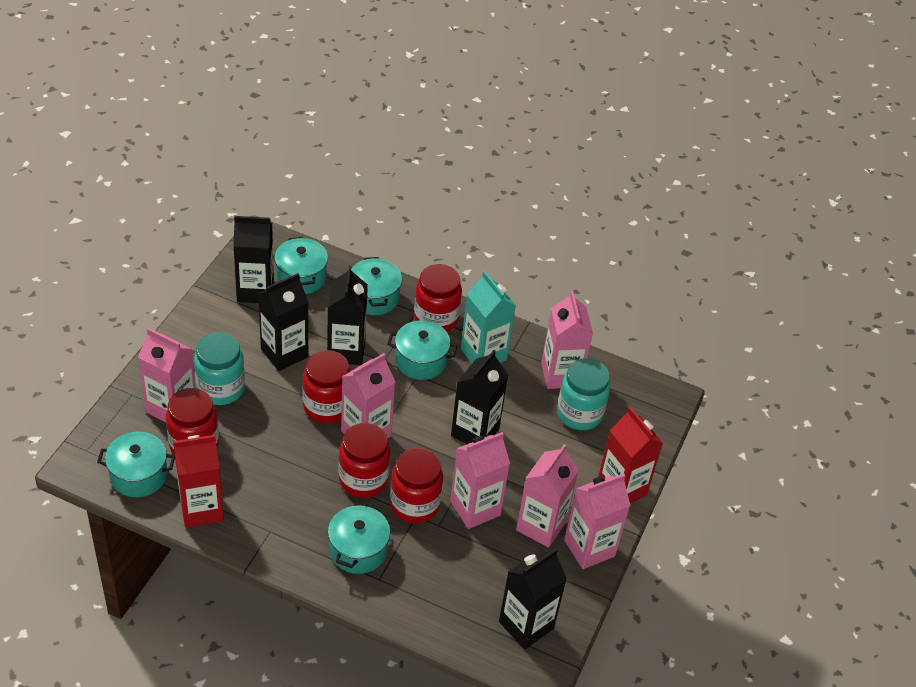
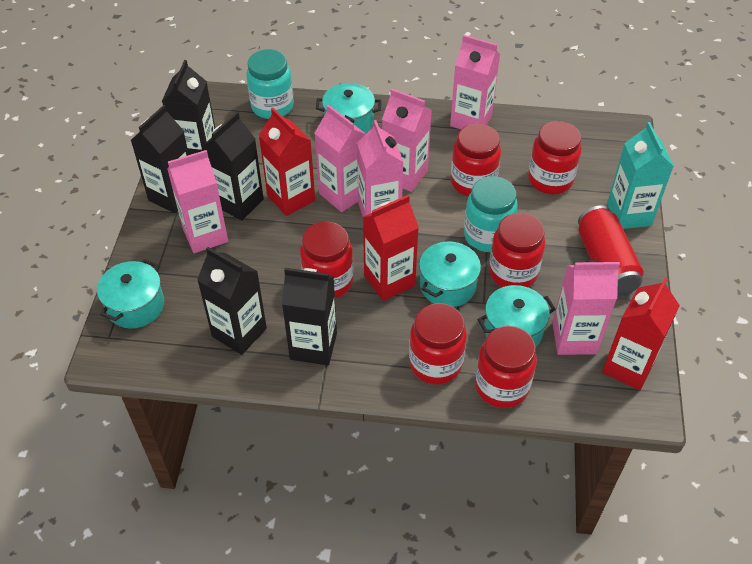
red can: none = 0 -> [578,206,644,296] = 1
red carton: [173,435,224,528] [598,407,663,503] = 2 -> [259,108,315,216] [363,195,419,301] [602,278,680,390] = 3
red jar: [166,388,219,455] [303,350,350,423] [339,423,390,498] [390,448,443,524] [414,264,462,332] = 5 -> [300,222,354,298] [409,303,467,384] [451,124,501,196] [475,326,537,408] [489,213,545,287] [528,121,582,194] = 6
turquoise pot: [97,432,175,497] [274,237,328,294] [328,503,390,574] [351,257,402,315] [387,320,457,380] = 5 -> [97,259,164,329] [316,83,381,133] [419,241,481,307] [477,285,556,347] = 4

